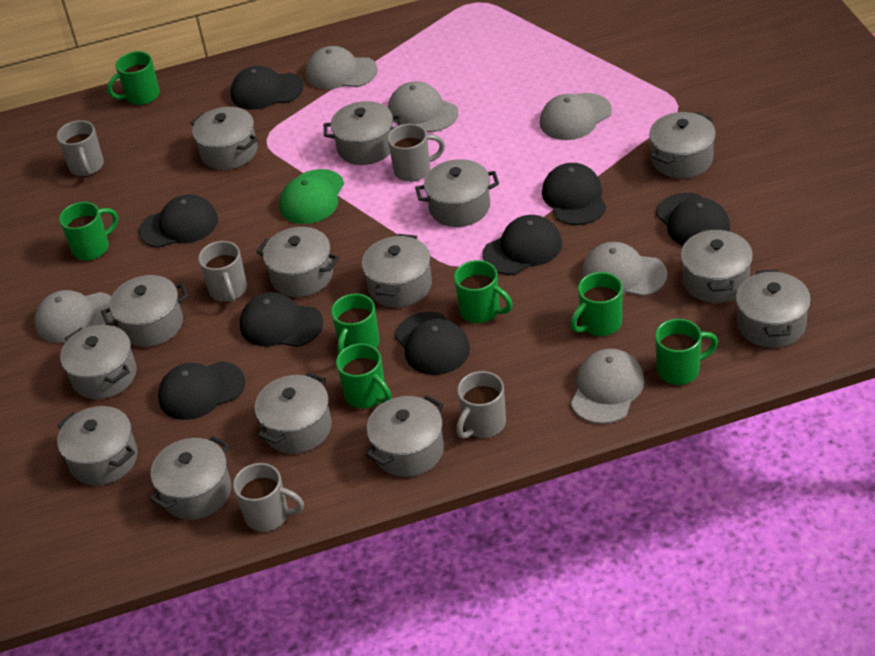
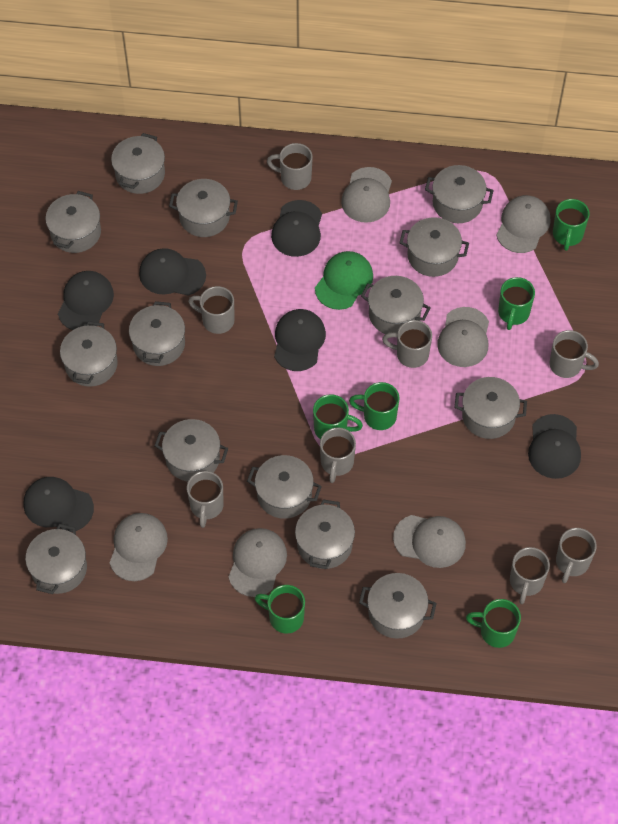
black cap: [139,194,218,248] [158,361,245,420] [231,66,304,110] [240,292,323,347] [395,312,470,375] [482,215,562,275] [542,163,607,225] [656,193,730,246] = 8 -> [23,477,94,532] [58,271,114,330] [139,248,206,296] [271,200,322,257] [274,309,326,371] [528,414,581,479] = 6
green mug: [59,202,118,261] [107,51,160,105] [331,294,380,354] [336,343,392,409] [454,260,513,323] [570,272,623,336] [655,319,718,385] = 7 -> [255,585,305,634] [313,394,363,439] [349,382,400,430] [466,599,521,648] [498,277,535,330] [553,199,589,251] = 6
grey mug: [57,120,104,176] [198,241,247,303] [233,463,304,532] [387,124,445,182] [456,371,506,439] = 5 -> [187,471,224,528] [188,286,234,334] [267,143,313,190] [320,427,356,483] [382,320,432,368] [510,547,550,604] [550,330,599,378] [556,528,597,583] = 8

